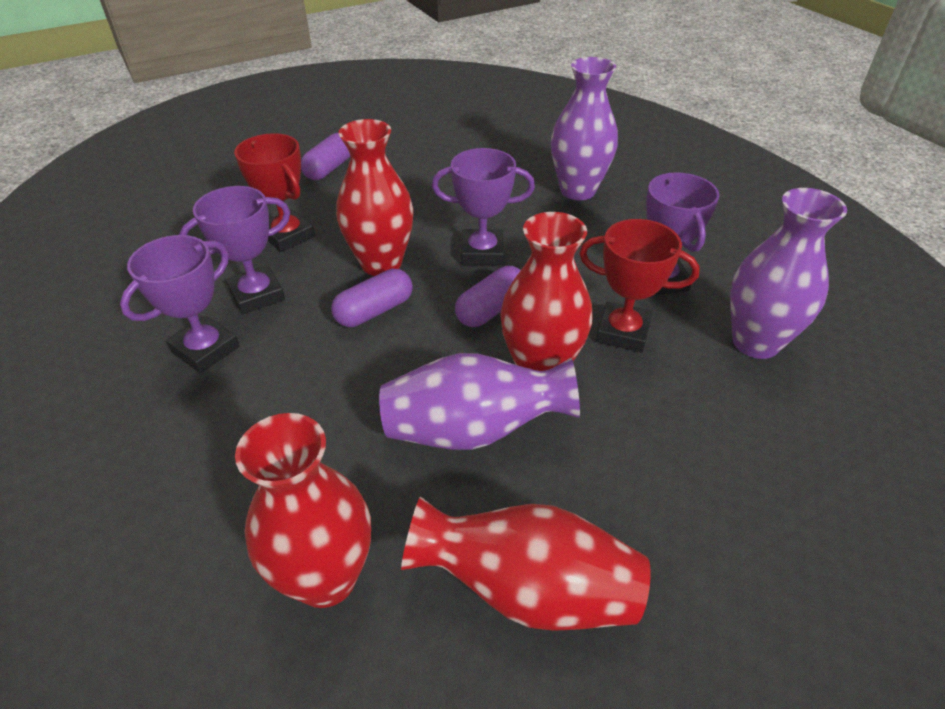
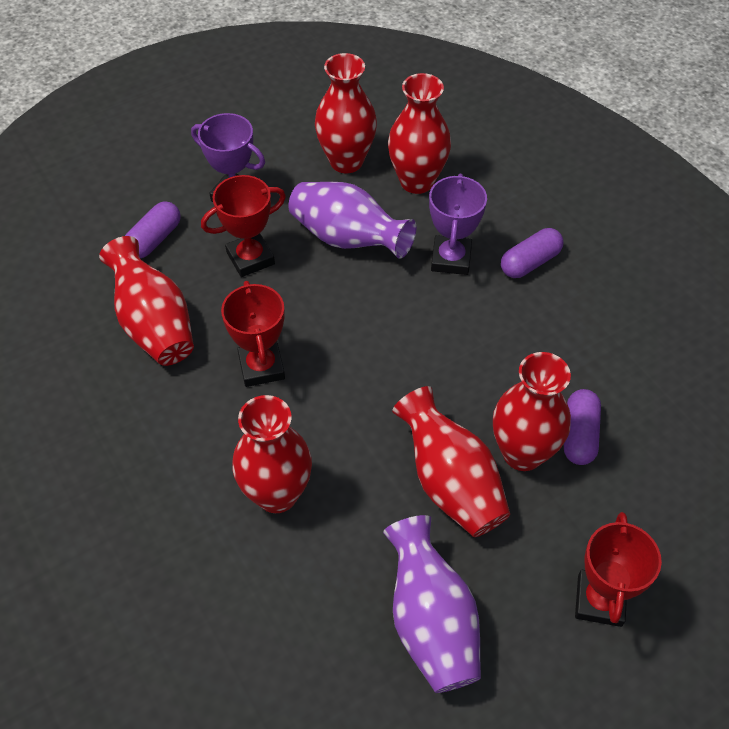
purple trophy: [120,235,240,373] [179,186,290,314] [432,148,535,265] [646,172,719,296] = 4 -> [191,113,265,202] [429,174,487,275] = 2
purple vase: [379,353,580,450] [551,57,618,200] [730,188,847,359] = 3 -> [289,182,417,259] [383,515,481,693] = 2
red trophy: [234,133,315,252] [579,219,700,352] = 2 -> [201,175,286,277] [221,281,285,387] [575,512,662,627] = 3
red vase: [235,413,371,608] [336,119,414,276] [401,497,651,631] [500,212,593,371] = 4 -> [99,236,194,366] [232,395,312,513] [315,53,377,173] [388,73,451,194] [392,386,510,537] [493,352,571,471] = 6

